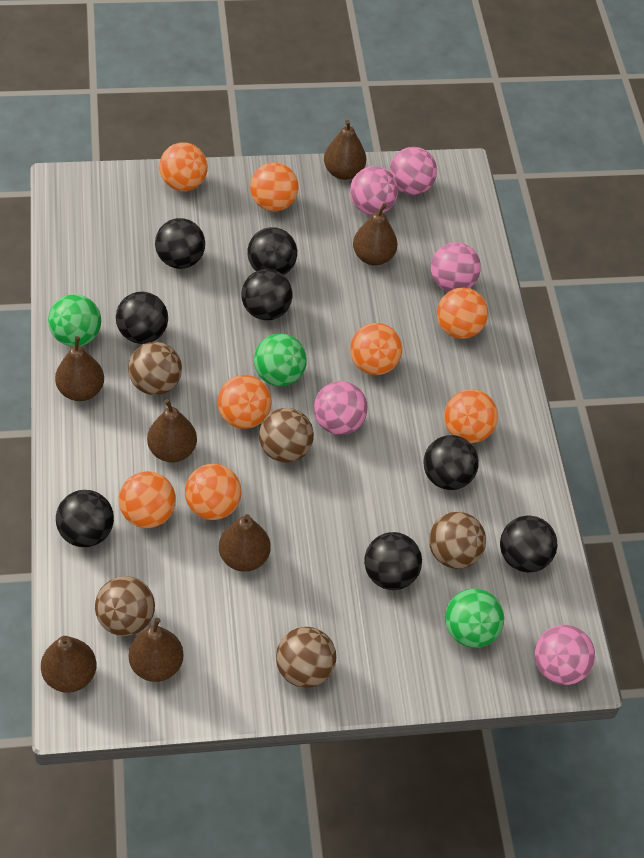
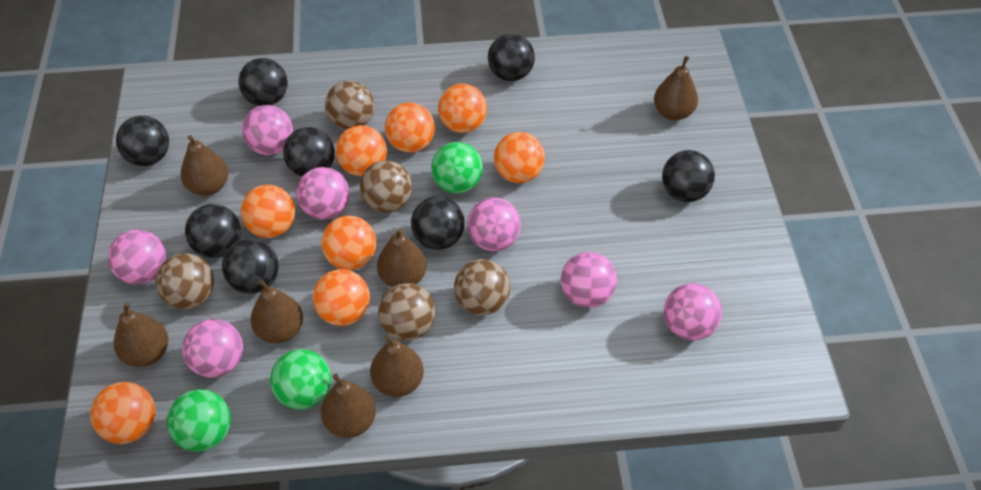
pink ball: [314,381,368,435] [350,166,398,215] [389,147,437,195] [431,242,481,292] [535,625,595,685] = 5 -> [108,230,166,285] [182,319,243,378] [242,105,293,155] [296,167,350,220] [467,198,521,251] [561,252,617,308] [664,283,722,340] = 7

